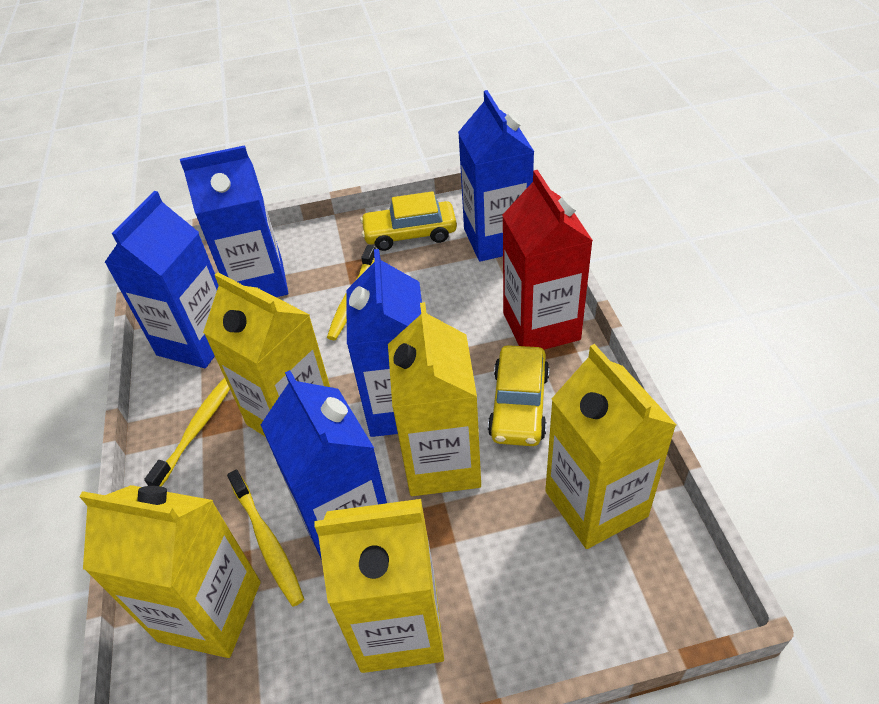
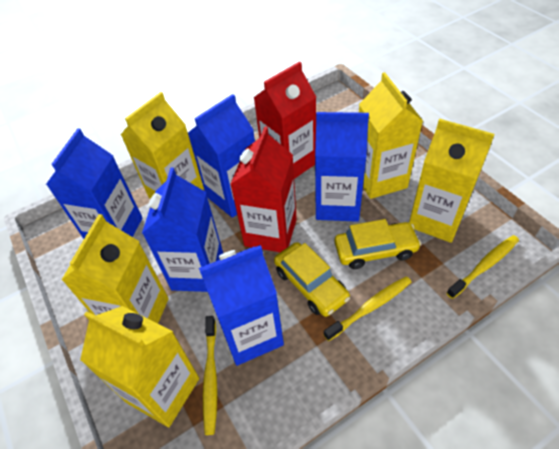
red carton: [502,170,593,350] = 1 -> [230,126,297,252] [254,61,316,179] = 2

